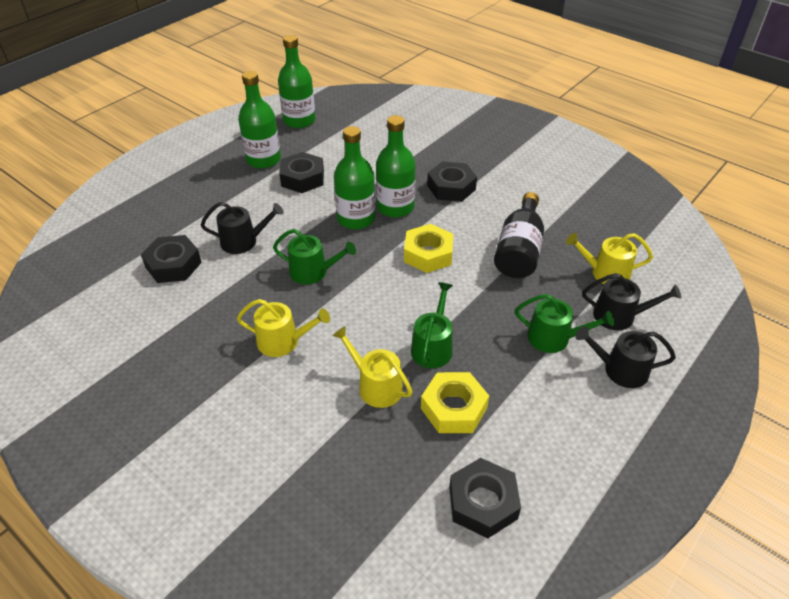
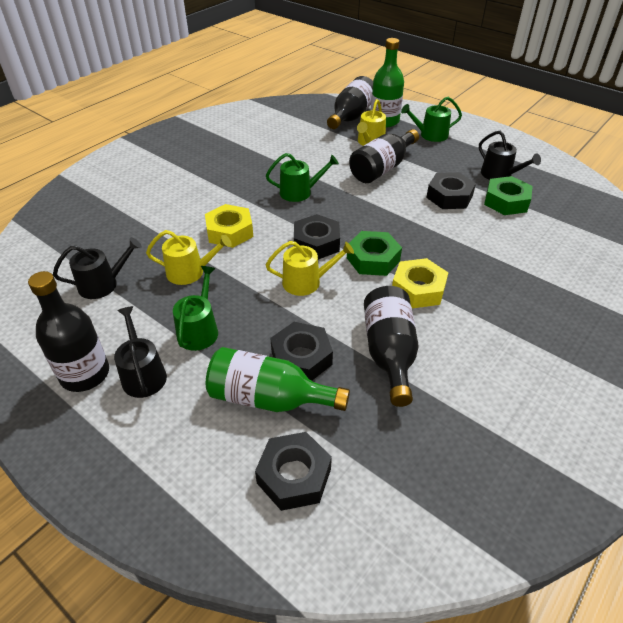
black bottle: [494,192,544,278] = 1 -> [28,271,109,392] [327,76,373,129] [349,129,419,183] [364,286,419,407] = 4
green bottle: [238,71,281,169] [278,35,316,128] [334,126,375,229] [376,115,416,218] = 4 -> [206,347,350,412] [371,38,404,127] = 2
green nut: none = 0 -> [347,231,402,276] [484,176,533,215] = 2

